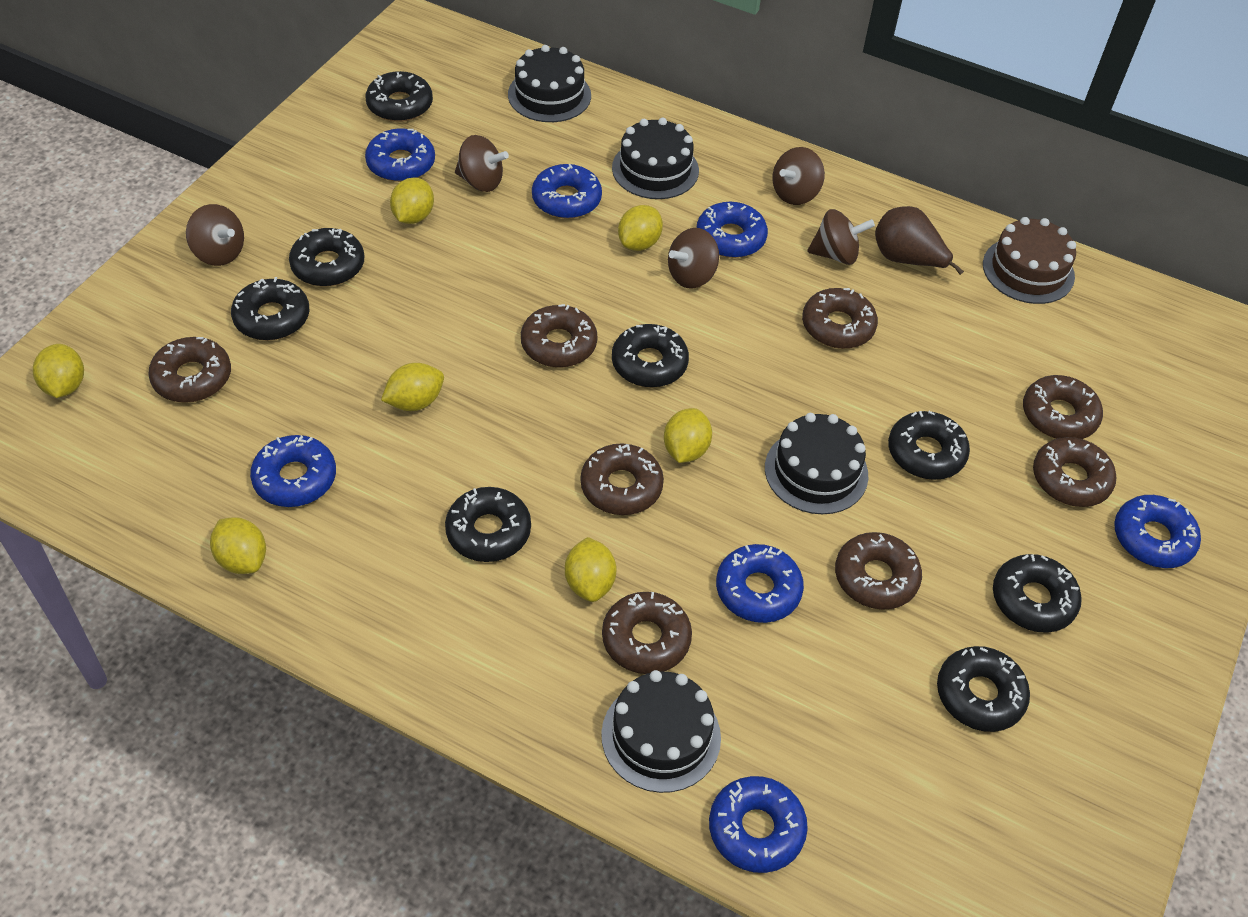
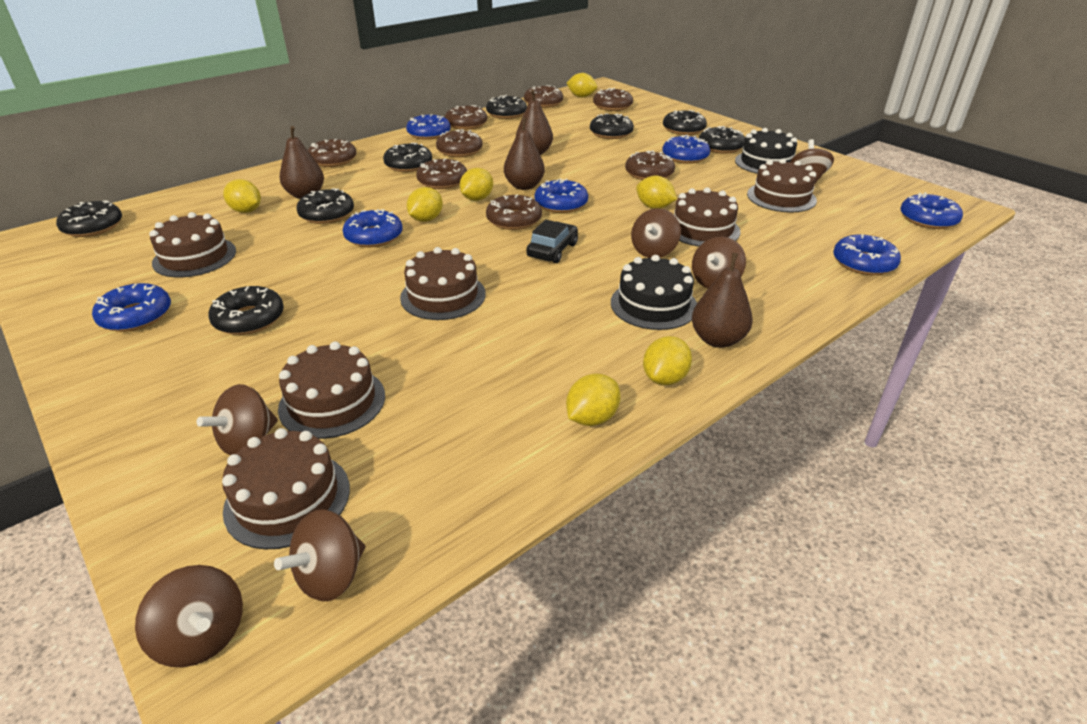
black cake: [508,45,591,122] [601,670,721,793] [612,118,699,199] [765,413,868,514] = 4 -> [611,255,697,330] [735,128,797,174] = 2
black car: none = 0 -> [526,220,578,263] = 1
brown cake: [983,217,1076,304] = 1 -> [149,212,236,277] [222,428,350,549] [278,342,385,439] [400,247,486,320] [674,187,740,247] [747,159,817,213] = 6
brown pear: [875,206,964,275] = 1 -> [279,126,324,199] [504,117,545,190] [516,90,553,155] [692,253,753,348] = 4
brown spinning top: [186,204,244,266] [455,135,509,192] [668,228,719,289] [772,147,825,205] [807,209,875,265] = 5 -> [135,565,243,667] [196,384,278,455] [274,509,366,601] [631,208,681,258] [692,237,746,288] [790,139,834,183] = 6

